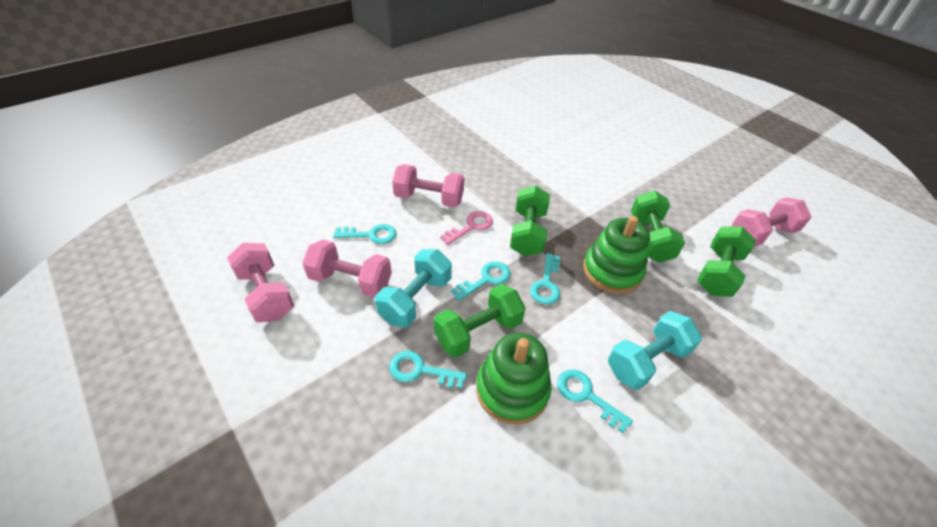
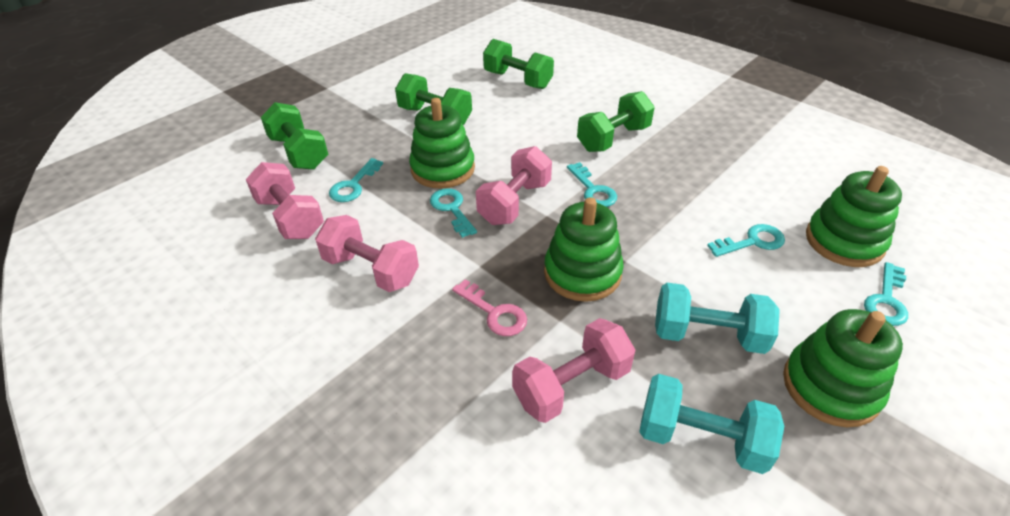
green stacking toy: [476,332,551,425] [583,216,650,294] = 2 -> [409,98,475,189] [544,197,624,302] [783,309,903,427] [806,166,902,267] = 4

